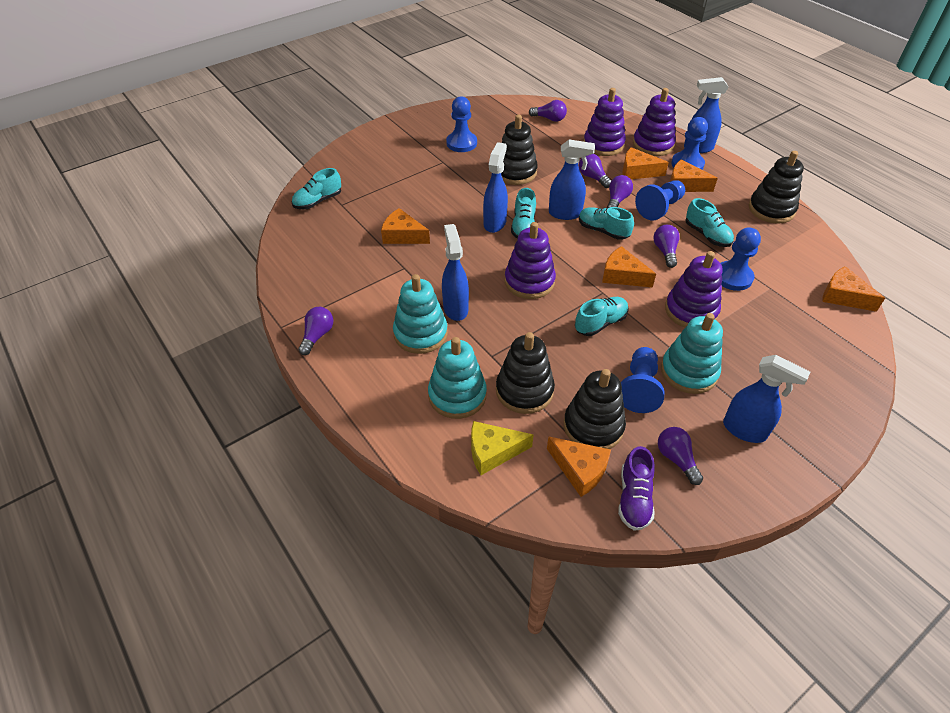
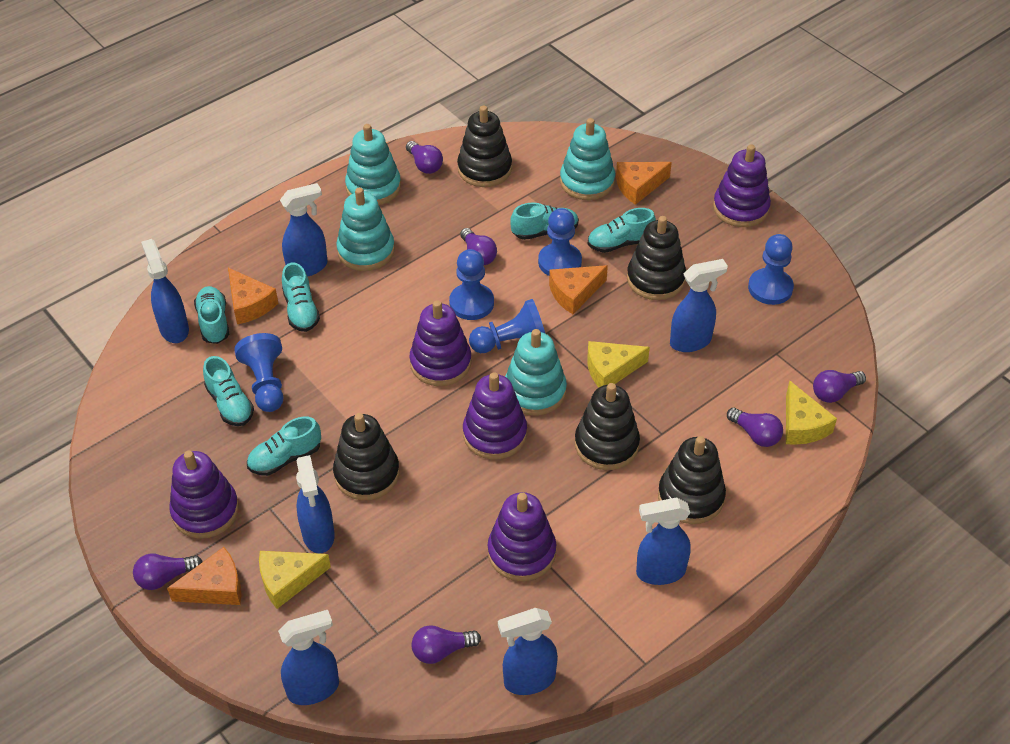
black stacking toy: [496,332,555,414] [501,115,538,185] [564,369,626,449] [749,151,804,224] = 4 -> [333,413,400,500] [457,105,512,187] [575,383,640,470] [627,216,686,300] [658,436,726,524] = 5
blue spray bottle: [442,224,469,321] [483,142,508,233] [549,139,595,220] [684,77,729,153] [723,355,810,443] = 5 -> [141,239,189,343] [278,610,339,705] [280,183,328,277] [296,455,335,553] [498,608,558,695] [636,498,691,585] [670,259,728,352] = 7
orange cheese: [381,208,430,244] [547,437,611,497] [602,246,656,288] [622,147,669,179] [670,160,718,192] [822,266,885,312] = 6 -> [167,547,242,605] [228,268,278,324] [549,265,608,314] [616,162,672,205] = 4
purple shoe: [618,446,655,531] = 1 -> none = 0
purple stacking toy: [505,222,556,299] [583,88,626,156] [633,88,676,156] [665,251,723,327] = 4 -> [169,451,239,539] [410,300,472,386] [463,372,527,459] [487,492,556,581] [713,144,771,227] = 5
turquoise shoe: [292,168,341,210] [511,188,536,239] [575,297,629,336] [579,207,634,240] [685,198,734,247] = 5 -> [194,286,229,344] [203,356,254,426] [247,416,321,476] [282,263,320,332] [510,203,579,240] [588,208,656,253] = 6
turquoise stacking toy: [393,274,448,354] [428,337,487,419] [661,313,723,394] = 3 -> [336,187,395,271] [345,124,401,205] [505,329,567,415] [560,118,615,200] = 4
yellow cheese: [471,421,534,475] = 1 -> [259,551,331,609] [587,341,650,387] [786,381,837,445] = 3

